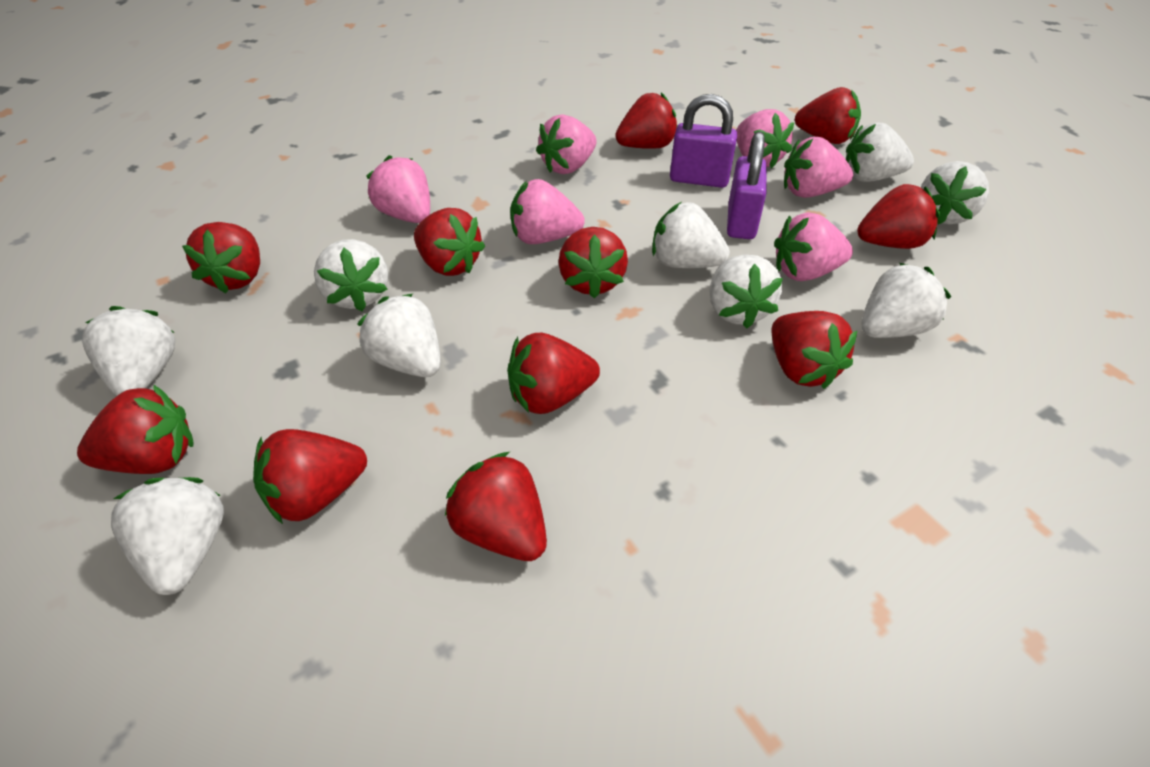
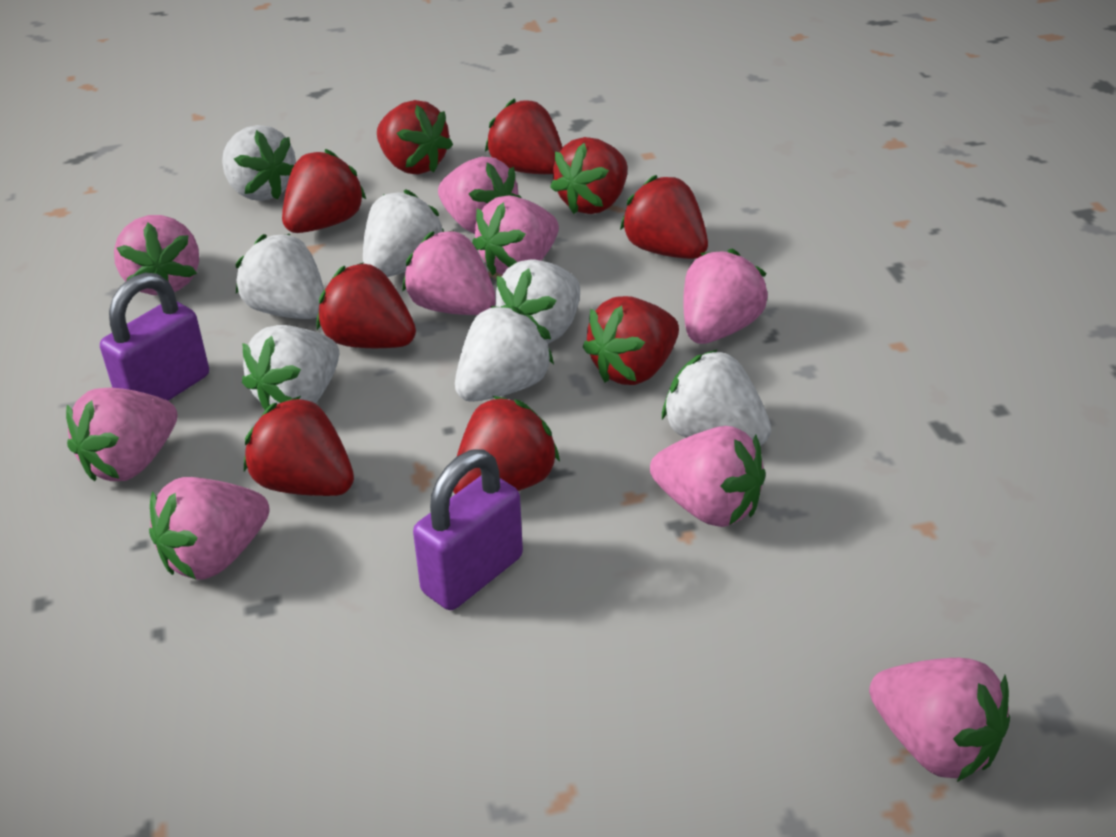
pink strawberry: [367,155,430,223] [510,179,585,244] [536,114,597,174] [736,109,794,169] [774,212,853,281] [784,137,853,198] = 6 -> [66,387,178,482] [114,215,199,295] [149,477,270,580] [402,230,495,315] [438,157,521,234] [472,195,559,275] [650,426,766,527] [683,249,768,344] [869,658,1010,782] = 9
red strawberry: [77,385,194,474] [182,222,260,293] [253,429,367,524] [414,208,485,276] [445,452,547,561] [507,333,600,414] [558,227,628,298] [615,92,677,149] [771,311,857,389] [795,87,861,144] [857,184,940,249] = 11 -> [244,396,354,496] [282,149,366,233] [317,262,416,348] [377,100,453,175] [453,396,560,494] [485,99,562,174] [550,137,627,214] [583,296,679,385] [620,175,708,259] = 9
white strawberry: [83,306,175,396] [111,477,224,595] [314,239,388,311] [358,294,441,377] [652,202,730,268] [709,255,783,329] [846,123,914,182] [862,263,951,338] [921,161,989,225] = 9 -> [222,125,296,201] [236,234,324,319] [242,325,339,410] [363,189,444,277] [455,306,554,402] [495,259,580,344] [662,349,771,446] = 7

